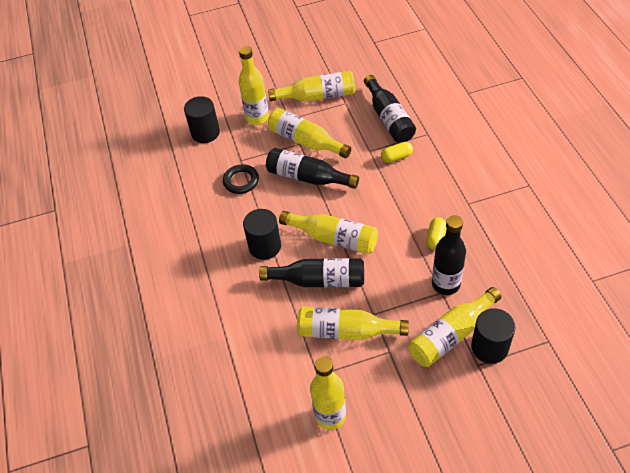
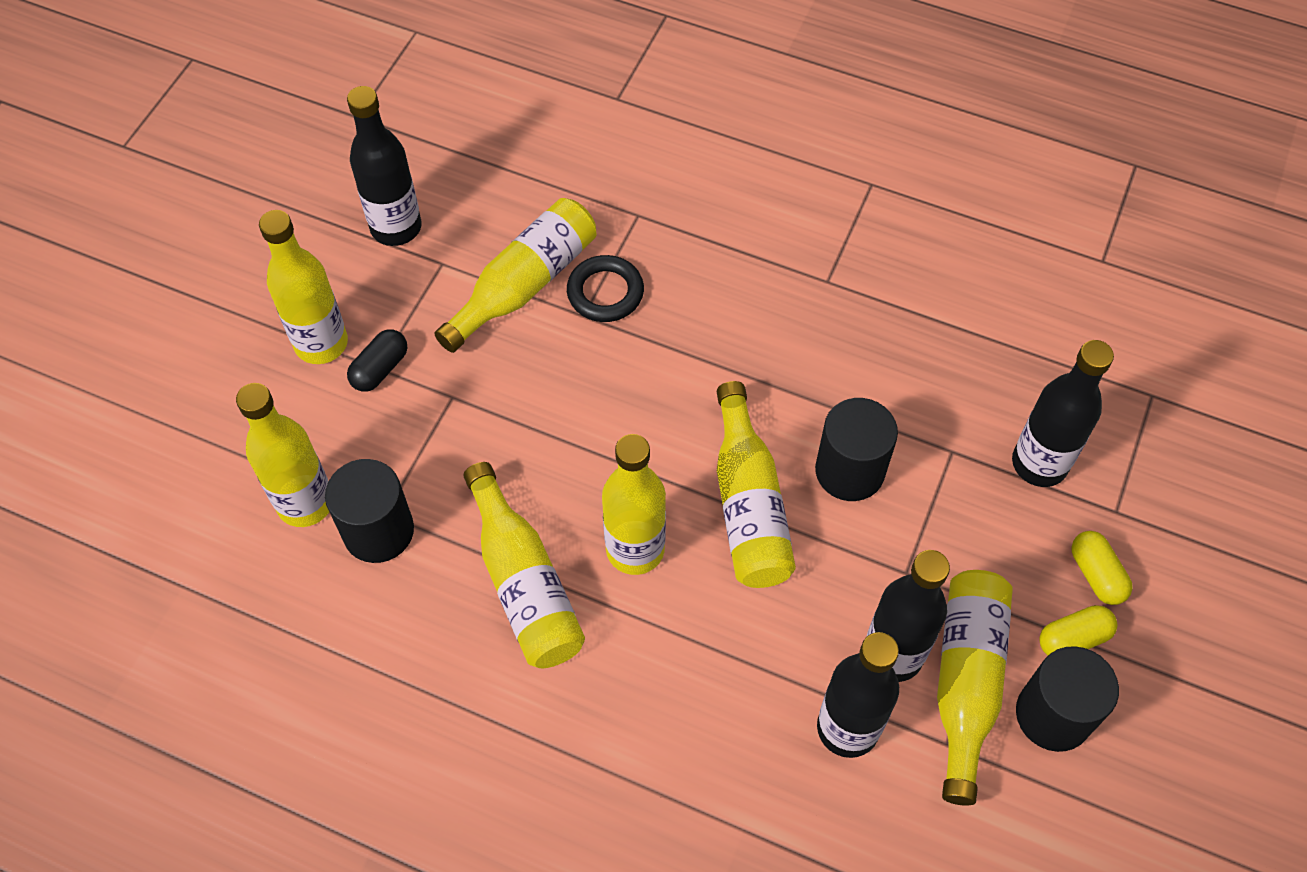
black capsule: none = 0 -> [347,329,407,392] = 1

